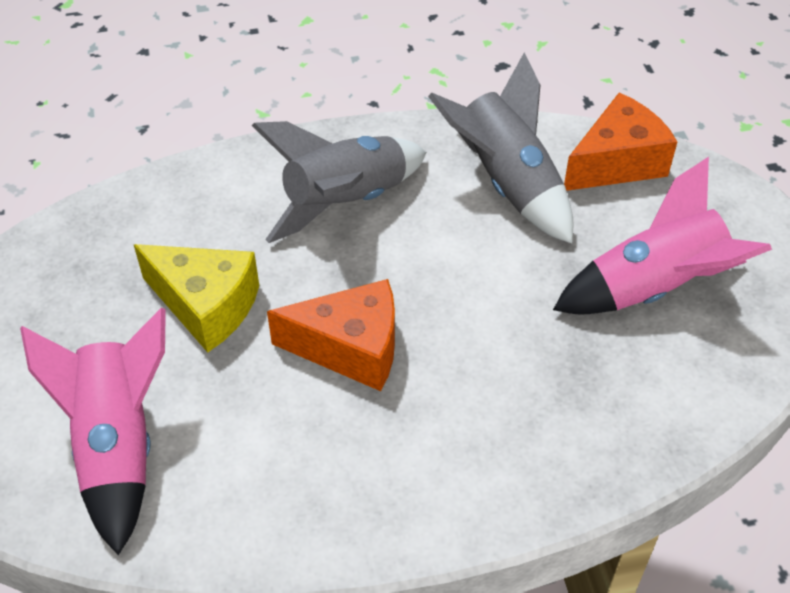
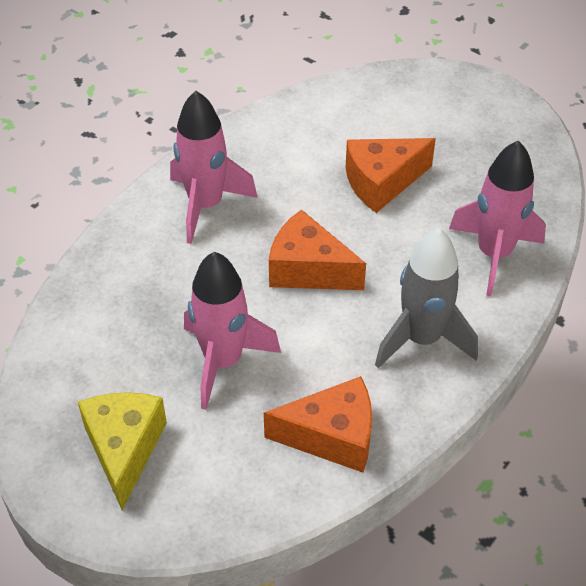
grey rocket: [252,121,427,243] [428,53,574,243] = 2 -> [375,228,478,368] = 1
orange cheese: [267,279,395,391] [564,93,677,191] = 2 -> [264,376,372,473] [269,209,366,290] [345,138,436,213] = 3
pink rocket: [20,308,166,555] [553,157,772,315] = 2 -> [170,91,258,244] [184,252,281,410] [449,141,546,296] = 3

